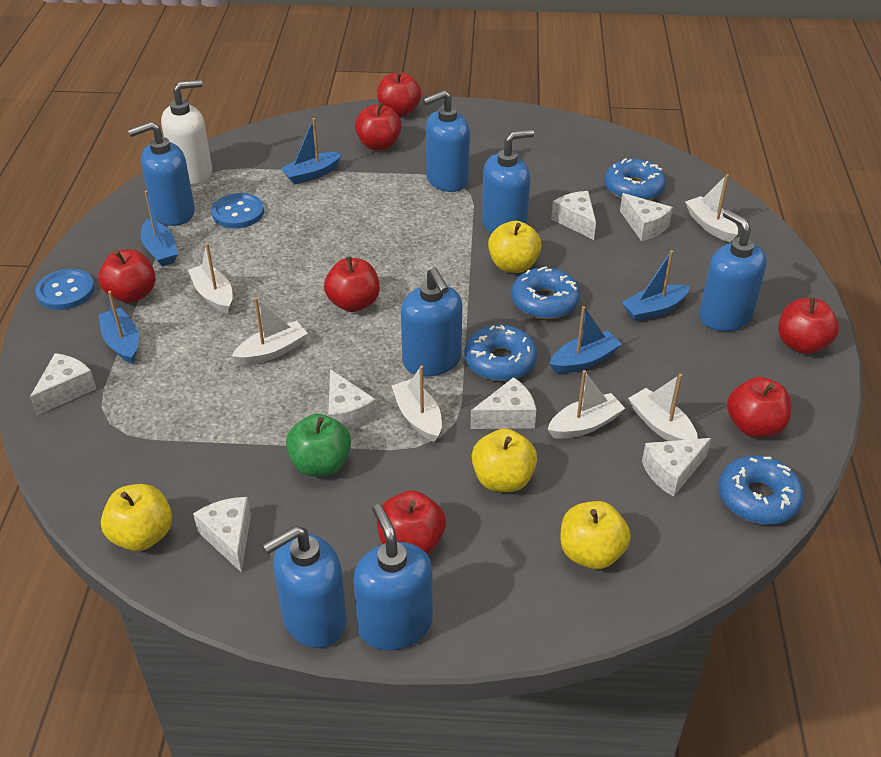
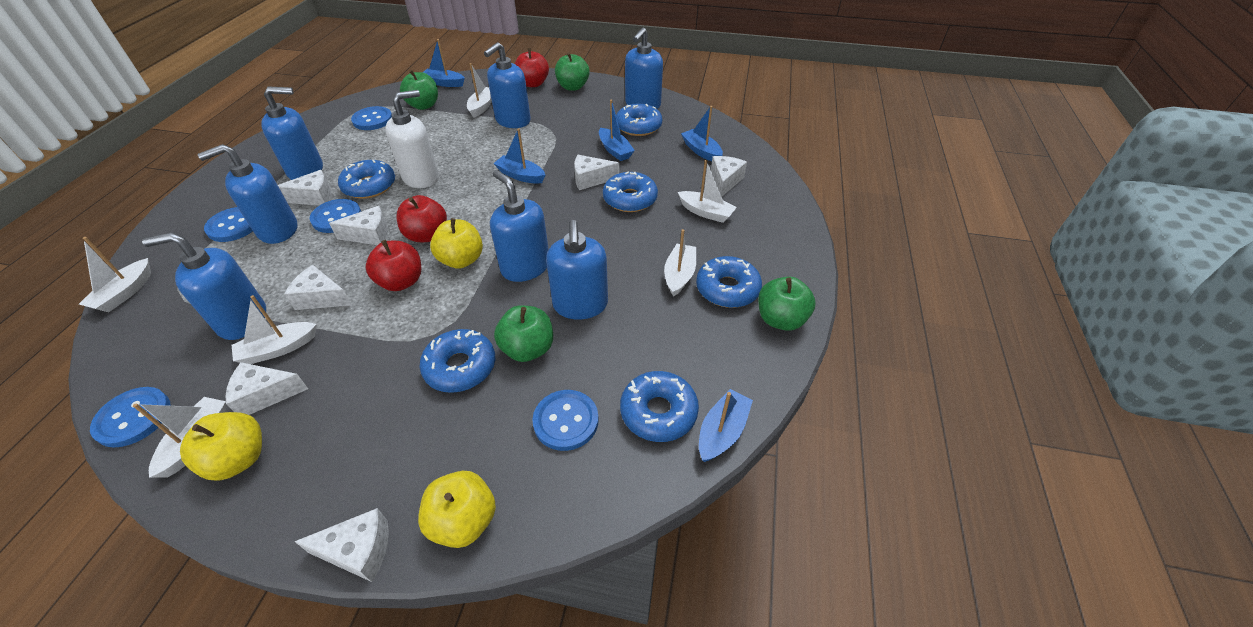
blue button: [35,269,95,310] [211,193,264,229] = 2 -> [90,387,170,448] [204,207,253,242] [310,199,361,233] [351,106,392,130] [532,390,599,451] = 5
blue donut: [464,325,537,381] [511,266,580,319] [605,158,666,200] [719,455,804,525] = 4 -> [338,160,395,199] [420,329,495,393] [603,171,658,212] [616,103,662,136] [620,371,699,442] [696,256,762,308] = 6
green apple: [286,414,351,476] = 1 -> [400,70,438,110] [494,305,553,362] [555,52,589,91] [758,277,816,331] = 4
red apple: [98,249,156,303] [324,256,380,312] [355,102,402,150] [377,72,421,117] [377,490,446,555] [727,377,792,437] [778,297,839,354] = 7 -> [366,240,421,291] [396,195,447,242] [515,48,549,87] = 3
yellow apple: [101,484,172,551] [472,429,537,492] [488,221,542,273] [560,501,631,569] = 4 -> [180,412,262,481] [418,471,496,548] [430,218,483,269] = 3

